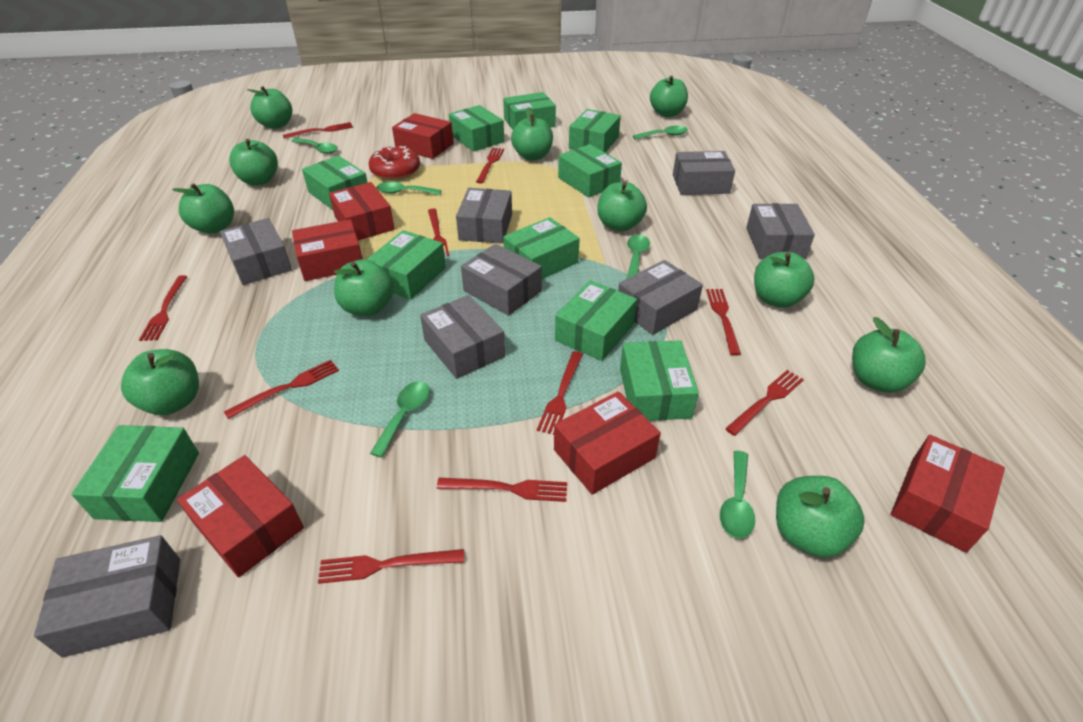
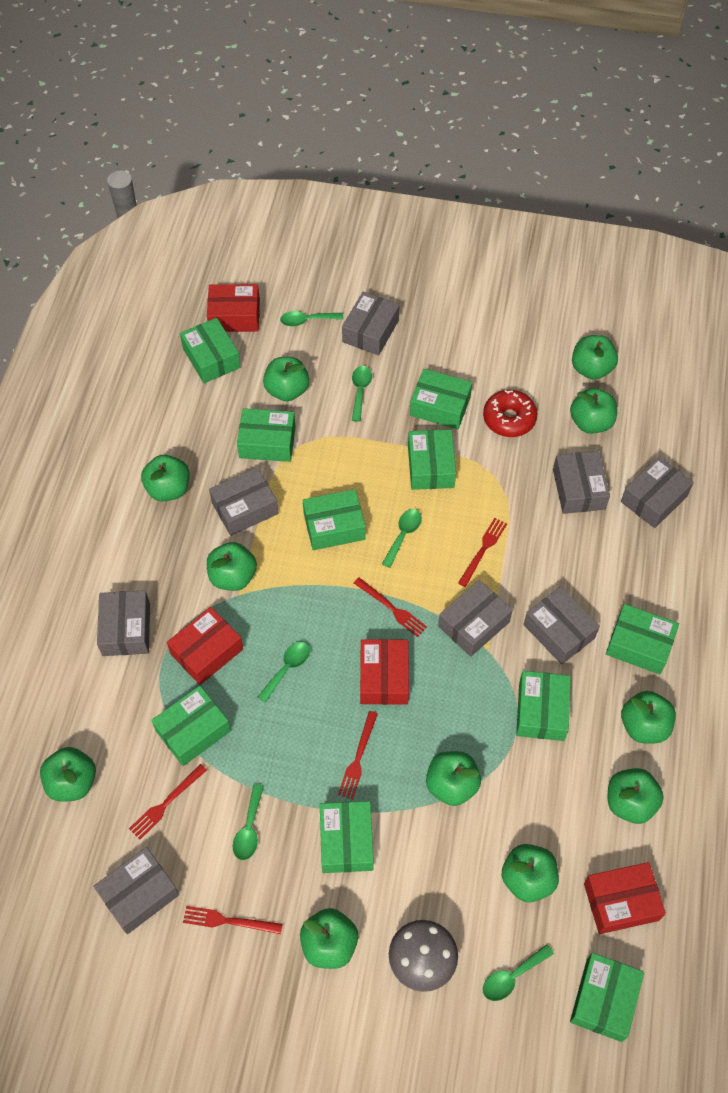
grey mushroom: none = 0 -> [389,920,458,992] = 1
red box: [177,455,304,578] [292,219,362,281] [329,182,395,240] [392,113,454,159] [554,391,661,495] [891,435,1005,553] = 6 -> [167,607,243,685] [207,284,260,332] [360,639,409,705] [584,862,666,934] = 4
red fork: [139,275,187,341] [224,360,339,419] [283,122,353,138] [318,549,464,584] [428,208,449,257] [437,478,567,502] [476,148,504,183] [537,351,583,435] [706,289,741,356] [725,370,804,436] = 10 -> [129,764,207,840] [183,906,283,934] [338,711,378,799] [354,577,427,637] [458,518,507,587] = 5

